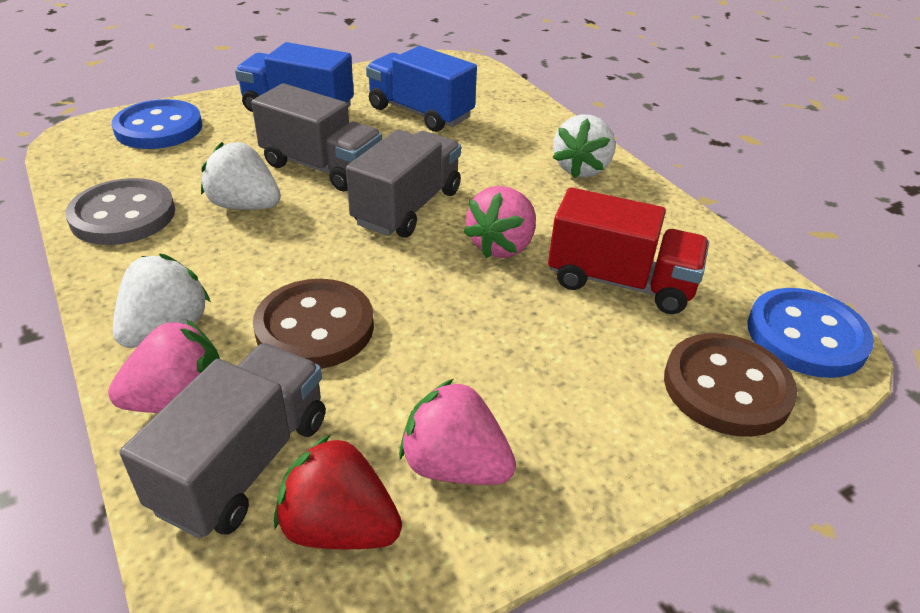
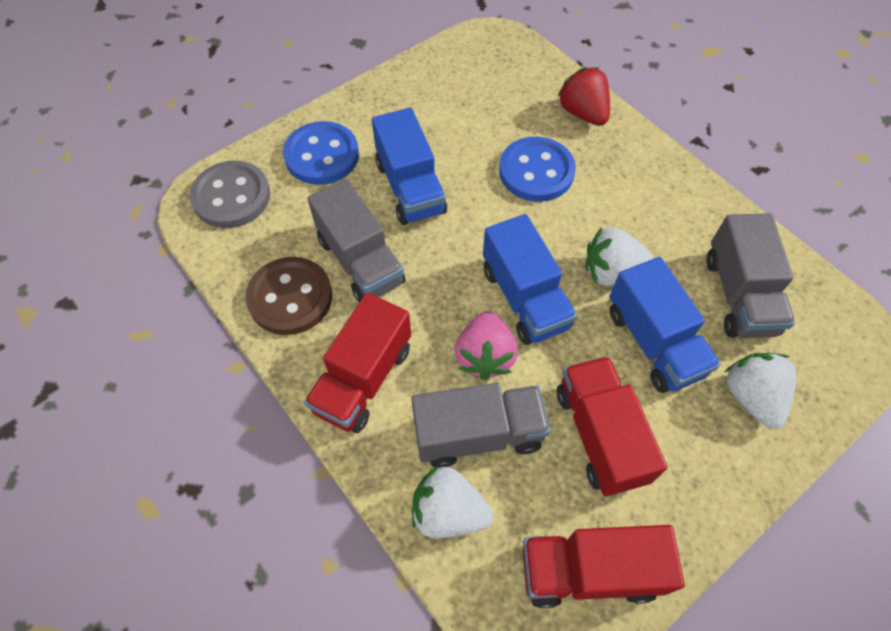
blue truck: [235,42,354,112] [366,46,477,132] = 2 -> [372,108,447,225] [483,214,577,345] [609,257,721,393] = 3
brown button: [253,279,374,369] [664,333,797,437] = 2 -> [246,257,332,335] = 1
pink strawberry: [108,319,220,413] [399,379,516,485] [464,186,536,259] = 3 -> [455,311,518,380] = 1
red truck: [548,187,709,314] = 1 -> [304,293,411,433] [523,525,685,608] [557,356,667,496] = 3

